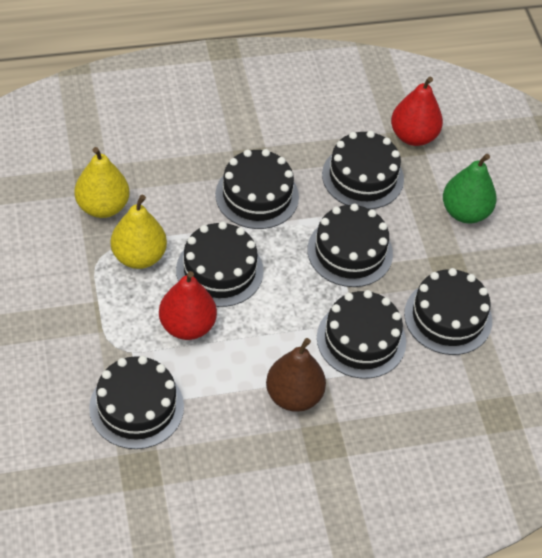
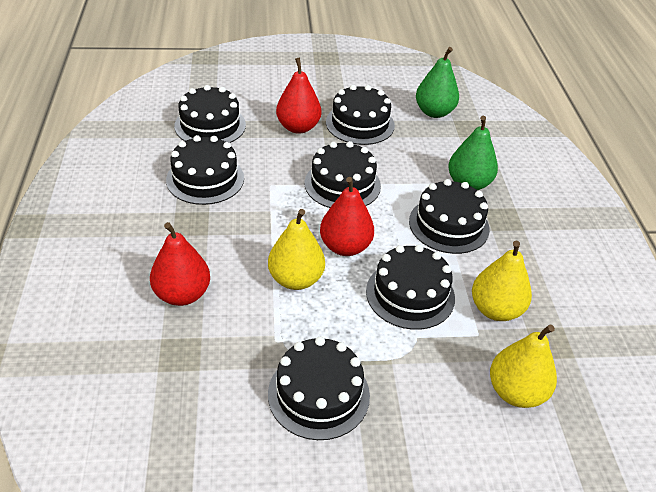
brown pear: [266,338,326,412] = 1 -> none = 0
green pear: [443,154,497,223] = 1 -> [416,47,459,118] [448,116,498,190] = 2
red pear: [159,271,217,340] [391,77,443,146] = 2 -> [150,222,210,306] [276,58,321,134] [320,177,374,256] = 3
yellow pear: [74,147,130,218] [111,195,167,269] = 2 -> [268,209,325,290] [472,240,532,321] [490,324,557,408] = 3

